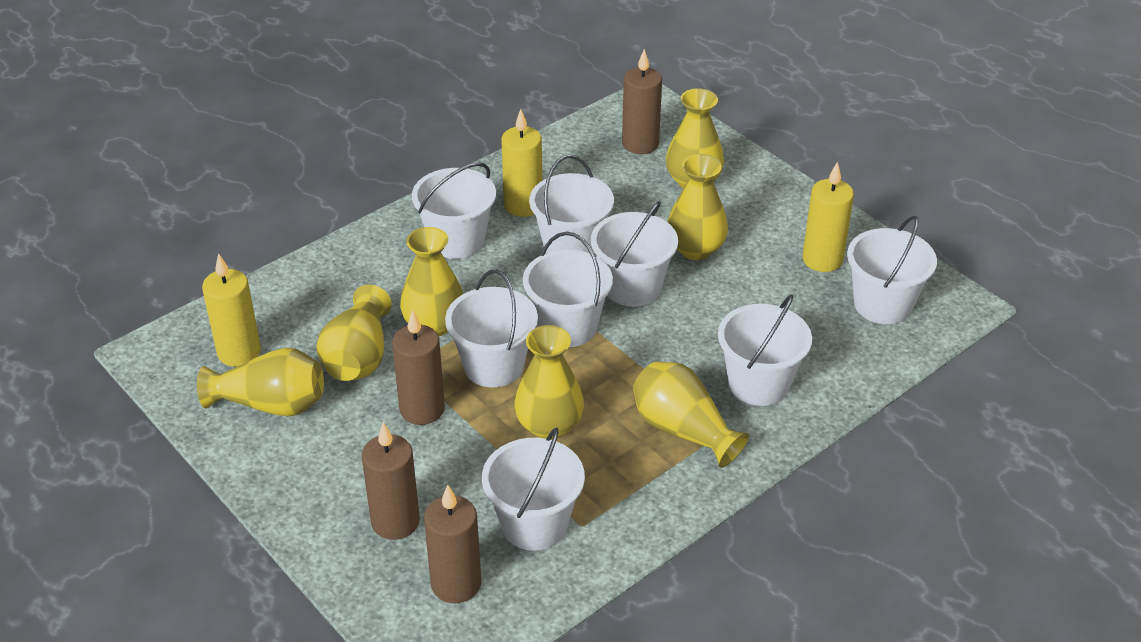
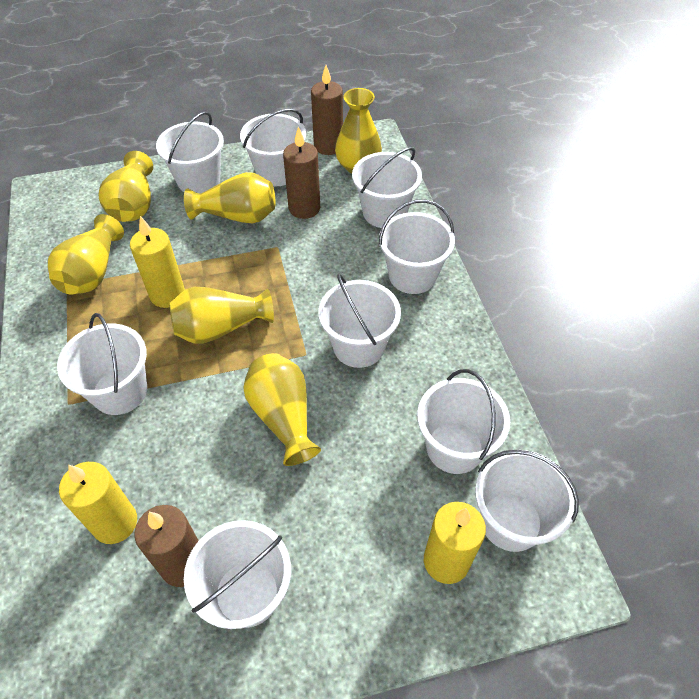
brown candle: [362,422,420,540] [392,310,445,425] [424,485,481,603] [622,49,662,154] = 4 -> [134,505,199,587] [283,126,320,219] [311,65,343,155] = 3
white bucket: [412,163,496,259] [445,270,538,387] [482,428,585,551] [523,232,613,347] [529,155,614,256] [591,201,678,307] [718,294,812,406] [847,216,937,324] = 8 -> [57,313,147,415] [156,111,224,194] [184,520,291,629] [240,109,306,186] [318,274,401,368] [352,147,422,228] [379,199,455,294] [417,369,510,474] [475,450,579,552] = 9
yellow vase: [197,348,324,417] [316,285,392,381] [400,227,463,336] [514,325,584,440] [633,362,749,468] [666,88,724,188] [668,154,728,260] = 7 -> [48,214,124,295] [99,151,153,222] [169,287,274,344] [184,172,276,224] [243,353,321,466] [335,88,382,174] = 6

